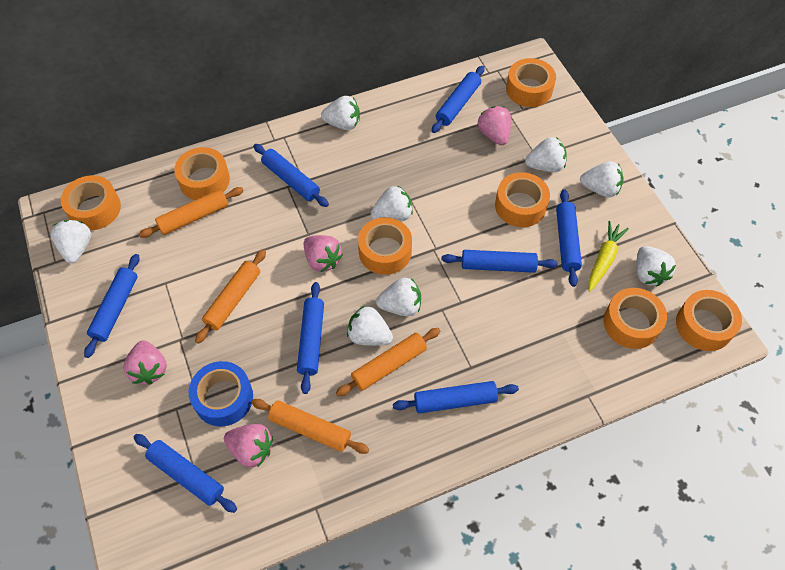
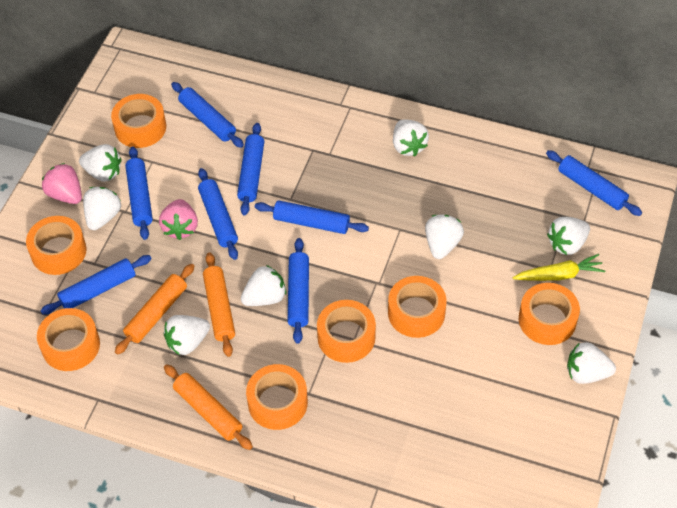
blue tape: [189,361,253,426] = 1 -> none = 0
orange rolling pin: [139,187,244,238] [195,250,266,344] [251,399,369,454] [336,328,440,397] = 4 -> [115,264,195,355] [164,364,253,450] [203,252,235,357] = 3
pink strawberry: [123,340,167,385] [224,424,273,467] [304,235,343,272] [477,106,511,146] = 4 -> [42,163,82,204] [159,199,198,240] = 2

